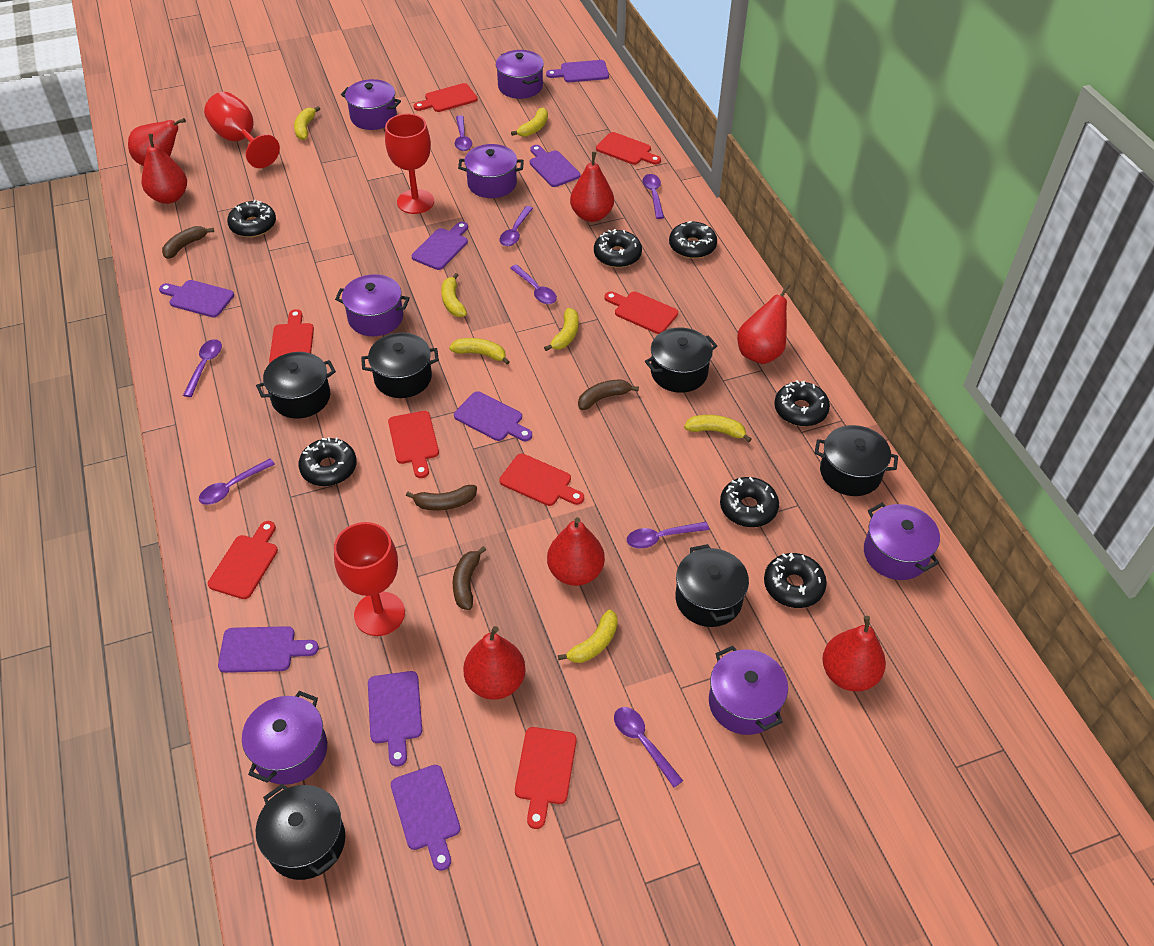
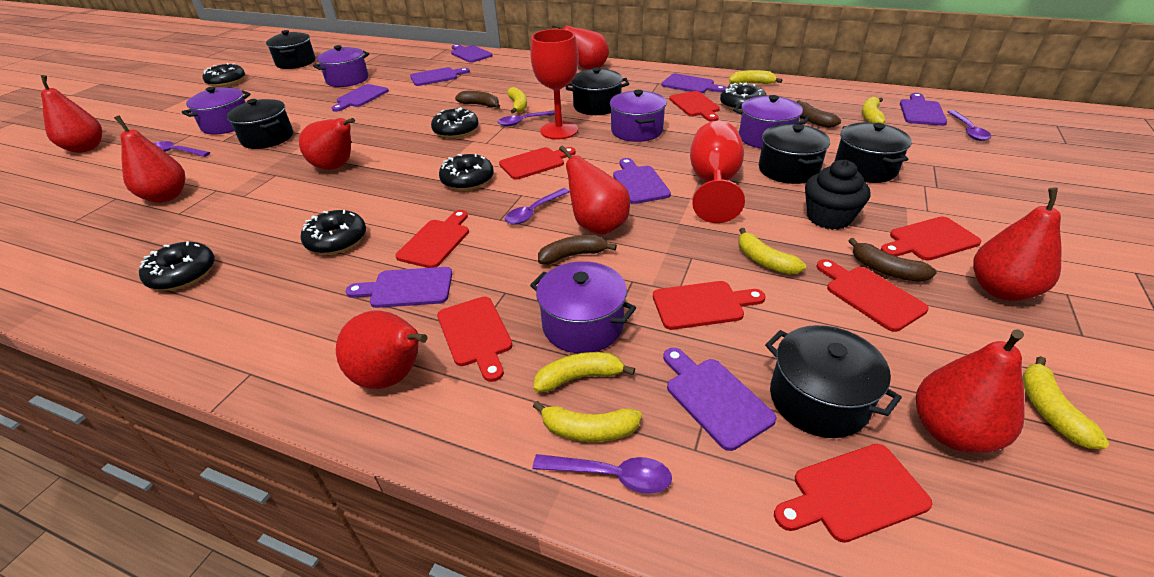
black cupcake: none = 0 -> [805,160,870,230] = 1
black donut: [227,200,276,237] [298,437,357,486] [594,229,642,268] [669,221,717,259] [720,477,779,527] [764,553,827,608] [774,380,830,426] = 7 -> [139,241,215,291] [203,63,245,87] [301,210,366,254] [431,107,479,138] [439,154,494,191] [720,82,767,111] = 6
purple pot: [242,691,327,785] [335,274,410,336] [341,79,401,130] [458,144,524,198] [496,50,544,99] [709,646,788,735] [864,503,940,580] = 7 -> [182,87,251,134] [313,45,369,87] [530,261,636,353] [610,90,666,142] [733,95,810,149] = 5
purple spoon: [183,339,222,397] [199,458,275,505] [455,115,472,151] [499,206,533,246] [510,264,557,304] [614,707,683,787] [627,522,709,549] [642,174,664,219] = 8 -> [154,141,210,157] [498,111,555,126] [505,188,570,225] [533,454,672,494] [948,110,991,141] = 5
red goblet: [204,92,280,168] [334,522,405,636] [385,114,434,214] = 3 -> [530,29,579,139] [690,121,745,223] = 2
red pear: [128,118,186,166] [142,134,187,204] [463,626,526,700] [547,517,605,586] [570,152,614,222] [737,284,790,364] [822,616,886,692] = 7 -> [41,75,102,153] [114,116,185,203] [299,118,355,170] [336,310,428,389] [552,24,609,70] [559,145,630,235] [916,329,1025,453] [973,188,1061,301] = 8

